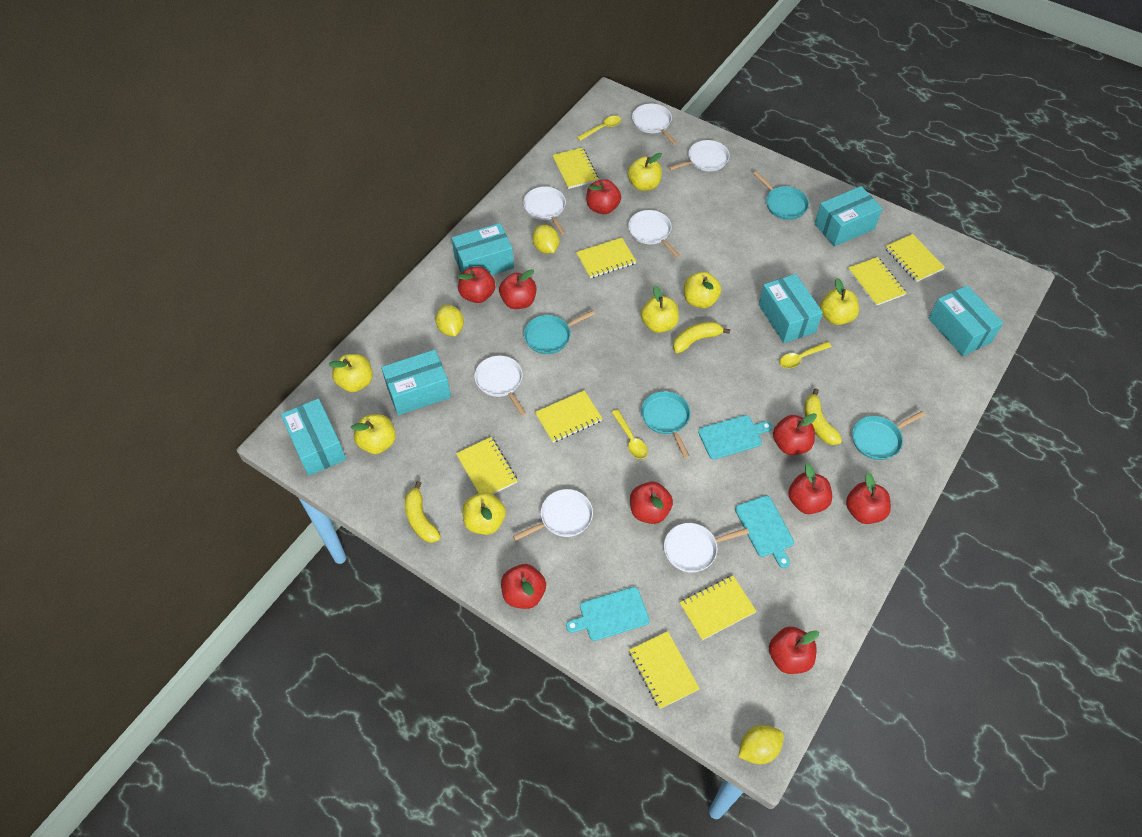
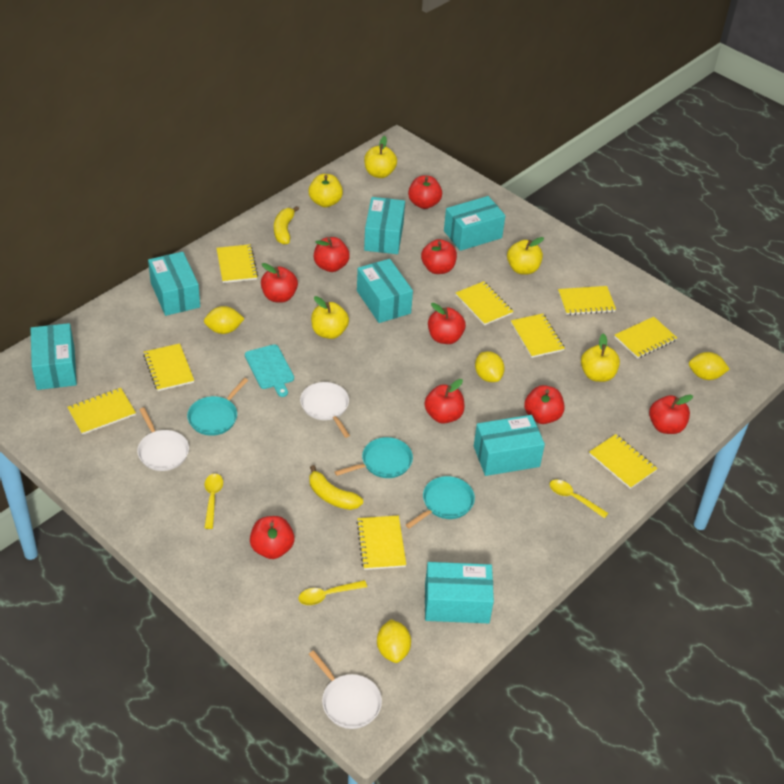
turquoise box: [281,398,346,476] [381,350,451,415] [452,223,514,275] [759,274,823,343] [814,186,883,247] [928,285,1003,356] = 6 -> [30,323,77,390] [148,252,200,316] [357,259,413,323] [364,197,405,254] [425,562,494,623] [444,196,505,251] [474,415,545,476] = 7
turquoise cutting board: [566,587,650,641] [698,415,772,460] [735,495,794,568] = 3 -> [245,344,294,397] = 1
turquoise pan: [524,310,595,354] [641,391,690,458] [753,171,809,220] [852,411,925,460] = 4 -> [187,378,248,436] [335,437,413,478] [406,476,475,528] = 3
white pan: [474,356,526,415] [513,489,593,541] [523,187,566,235] [628,210,680,257] [632,103,677,145] [664,523,749,573] [669,140,730,171] = 7 -> [137,408,189,471] [300,382,350,438] [309,650,382,729] = 3
yellow apple: [328,354,373,392] [351,414,396,454] [463,492,506,535] [628,153,662,191] [641,286,679,333] [684,272,721,308] [820,278,859,325] = 7 -> [309,174,343,207] [311,296,349,339] [364,136,397,178] [507,237,544,275] [581,333,620,382] = 5
yellow banana: [405,481,441,543] [673,322,730,353] [804,388,842,445] = 3 -> [274,206,299,245] [309,465,363,510] = 2
yellow lemon: [436,305,464,336] [532,225,559,254] [738,725,784,764] = 3 -> [204,306,244,334] [377,619,411,663] [475,351,504,382] [689,352,730,380] = 4
yellow notebook: [456,437,518,494] [535,390,603,443] [552,148,599,189] [576,238,636,278] [629,631,700,709] [680,576,756,640] [848,257,906,306] [885,234,945,282] = 8 -> [67,388,136,435] [143,343,194,391] [216,244,258,283] [357,516,406,570] [456,281,514,325] [511,314,565,358] [558,286,616,315] [589,434,658,489] [615,317,677,359] = 9

